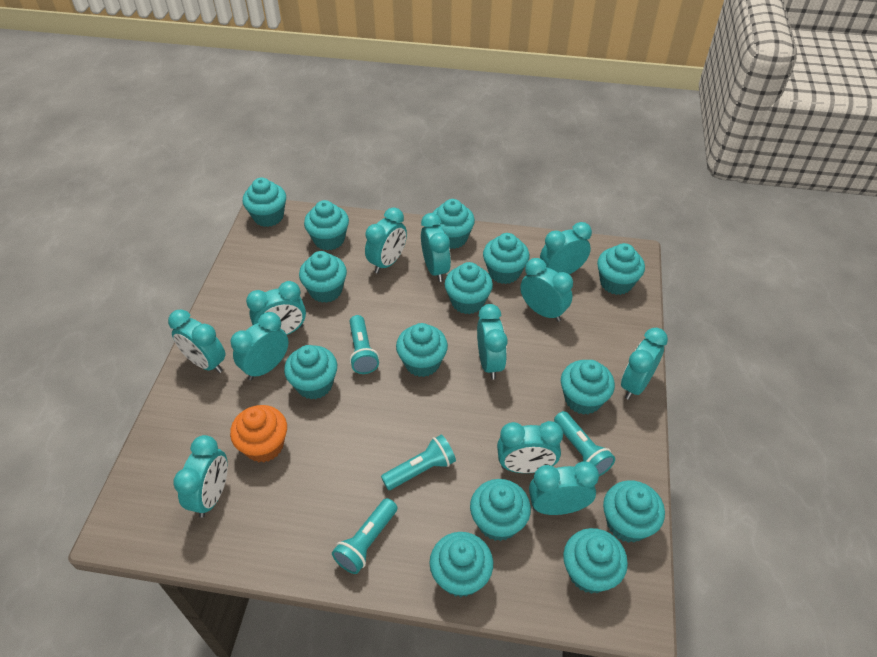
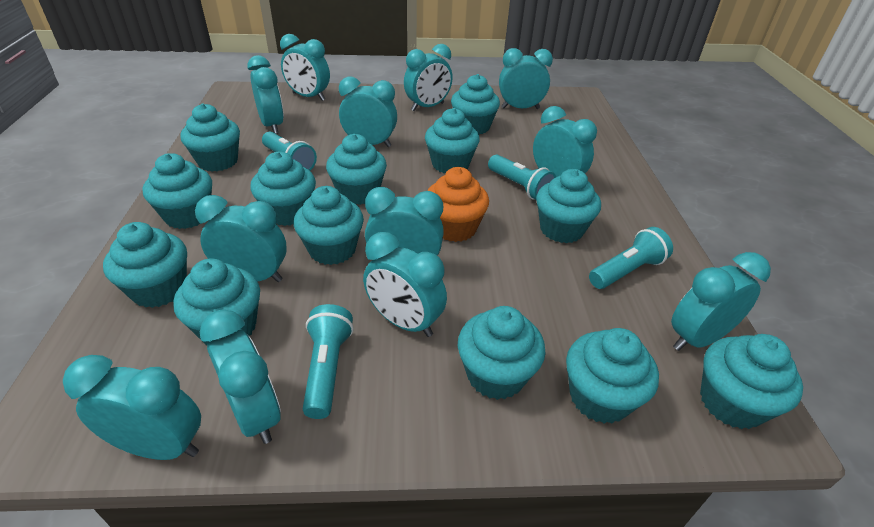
turquoise cupcake: [243,177,286,227] [284,345,337,399] [299,251,347,303] [304,200,349,251] [396,323,448,377] [429,532,493,597] [433,199,475,249] [445,262,493,314] [470,479,531,541] [483,233,529,284] [561,360,615,415] [563,528,628,594] [597,243,645,295] [603,480,665,543] = 14 -> [103,222,187,308] [142,153,212,229] [173,258,260,345] [180,103,240,171] [251,152,316,226] [294,186,364,265] [326,134,387,205] [425,108,480,173] [451,74,500,134] [458,306,546,400] [536,169,601,243] [566,328,659,424] [700,334,803,429] = 13

